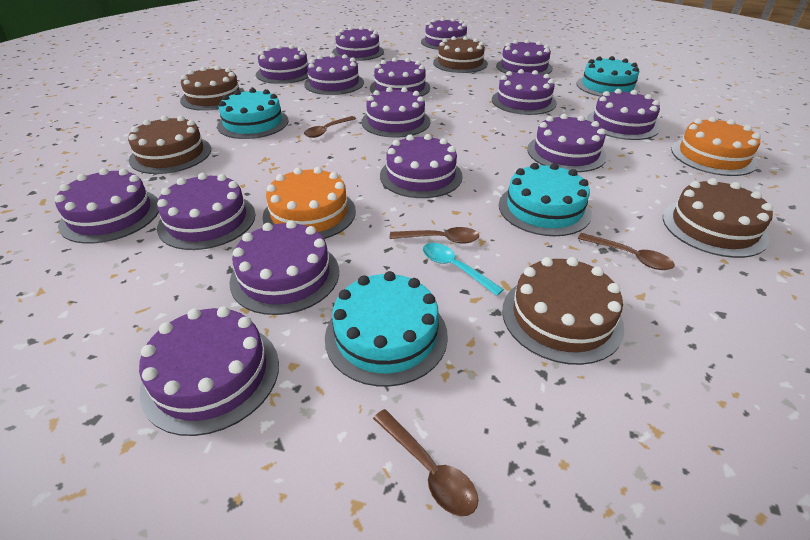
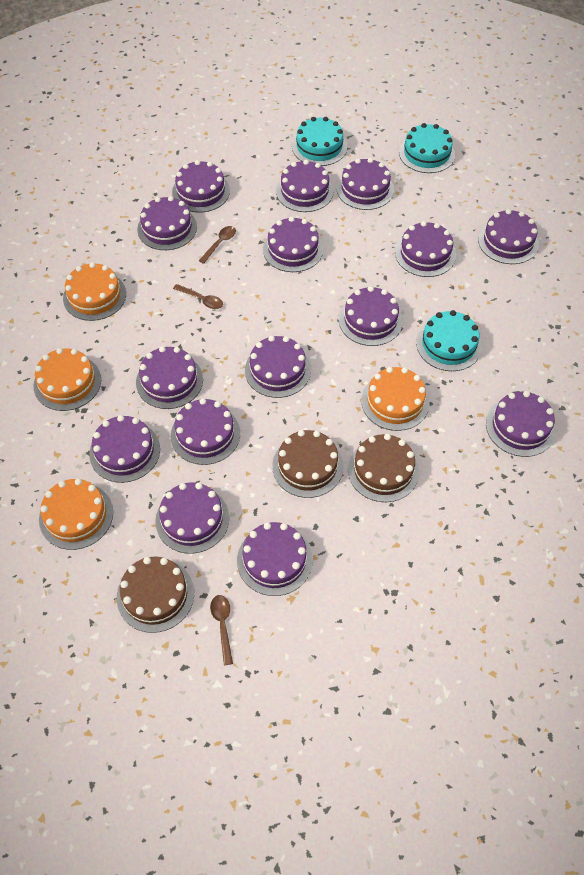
brown cake: [128,116,211,174] [180,66,245,111] [433,36,488,73] [502,257,625,365] [663,178,773,258] = 5 -> [117,557,194,633] [272,430,343,498] [348,434,419,502] = 3
brown spoon: [304,116,356,138] [373,409,478,516] [390,227,480,243] [578,233,675,270] = 4 -> [173,284,223,309] [199,226,236,264] [210,595,233,665] = 3
orange cake: [262,167,356,239] [671,117,761,176] = 2 -> [34,348,101,411] [39,478,113,550] [63,262,126,321] [361,367,429,431] = 4
turquoise cake: [217,88,288,139] [325,271,448,387] [499,163,592,236] [576,56,640,96] = 4 -> [292,117,347,166] [399,123,455,173] [416,310,482,371] = 3
turquoise spoon: [423,243,504,296] = 1 -> none = 0

